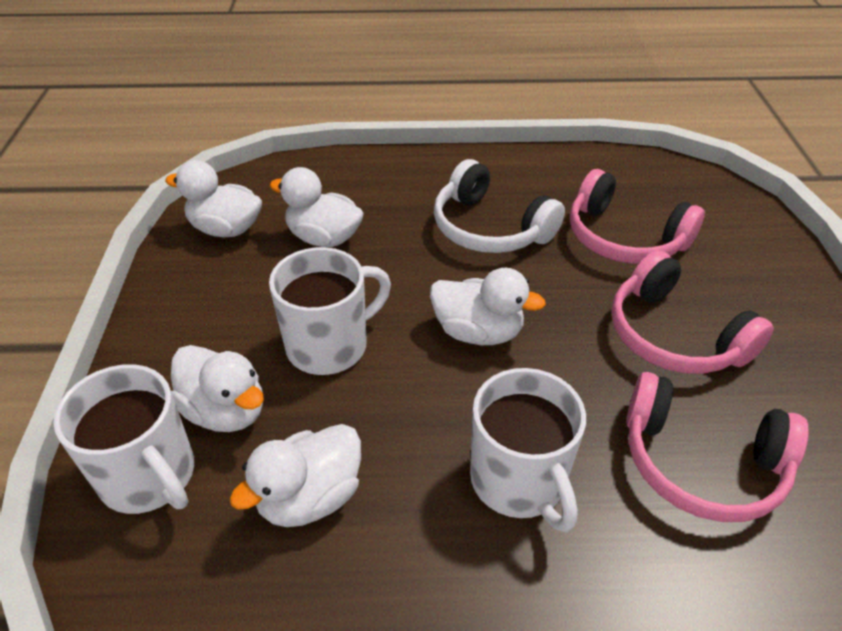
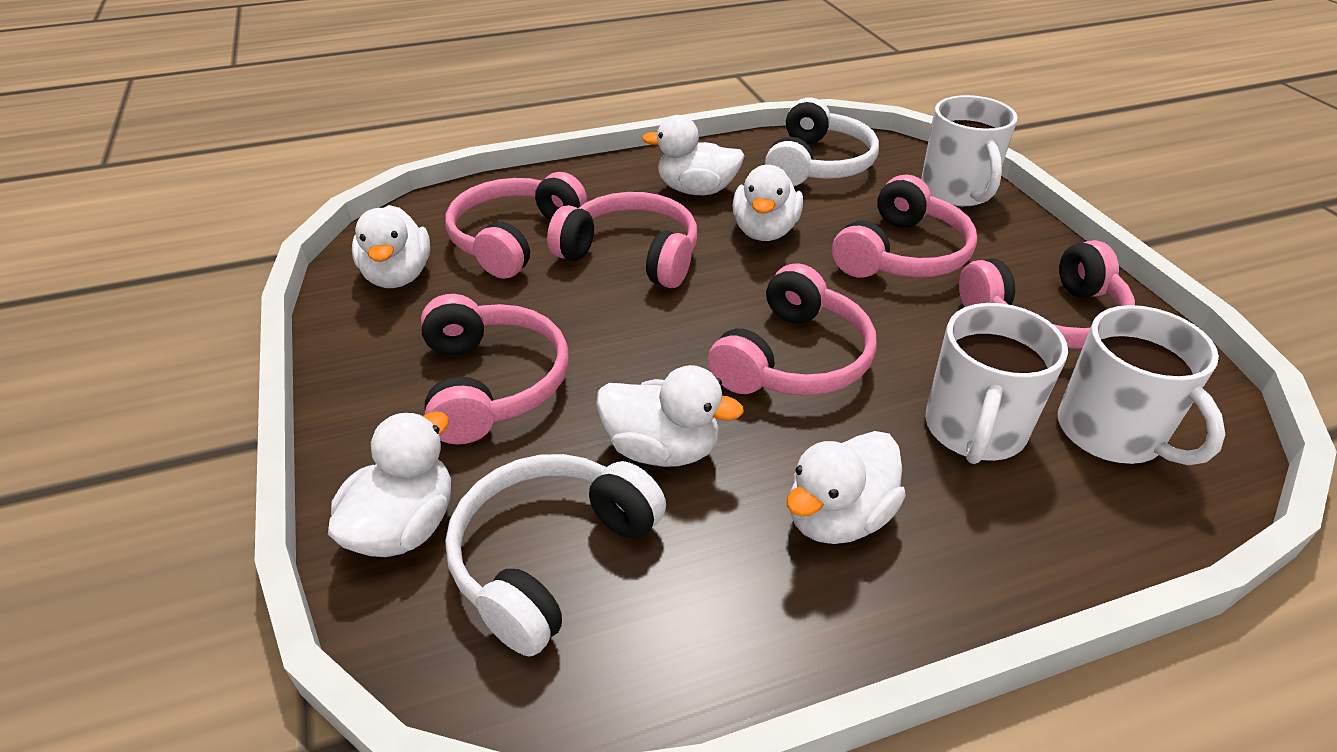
pink headphones: [570,169,705,264] [611,250,774,374] [626,372,809,522] = 3 -> [421,294,569,444] [445,172,587,279] [547,192,697,288] [708,263,877,396] [832,175,977,278] [959,240,1135,349] = 6
white duck: [165,160,262,237] [171,345,264,432] [230,424,361,527] [270,167,364,247] [430,268,546,345] = 5 -> [328,411,451,557] [352,205,430,288] [596,365,744,467] [642,115,744,195] [732,165,803,241] [787,431,906,544] = 6
white headphones: [434,159,565,253] = 1 -> [445,454,666,657] [765,98,879,186] = 2

